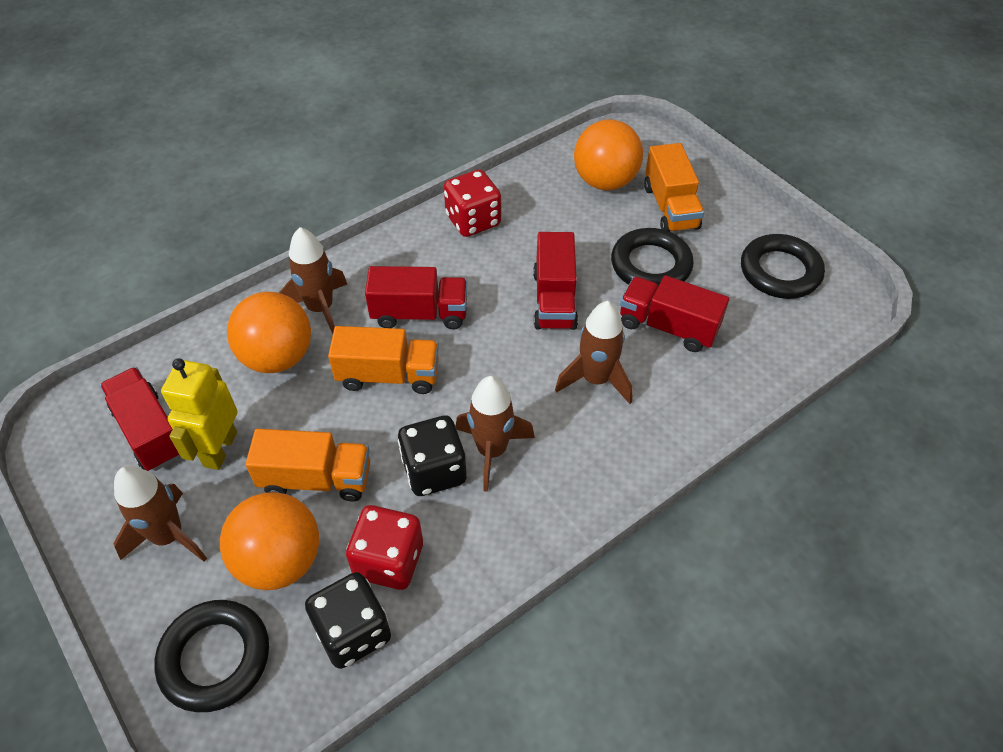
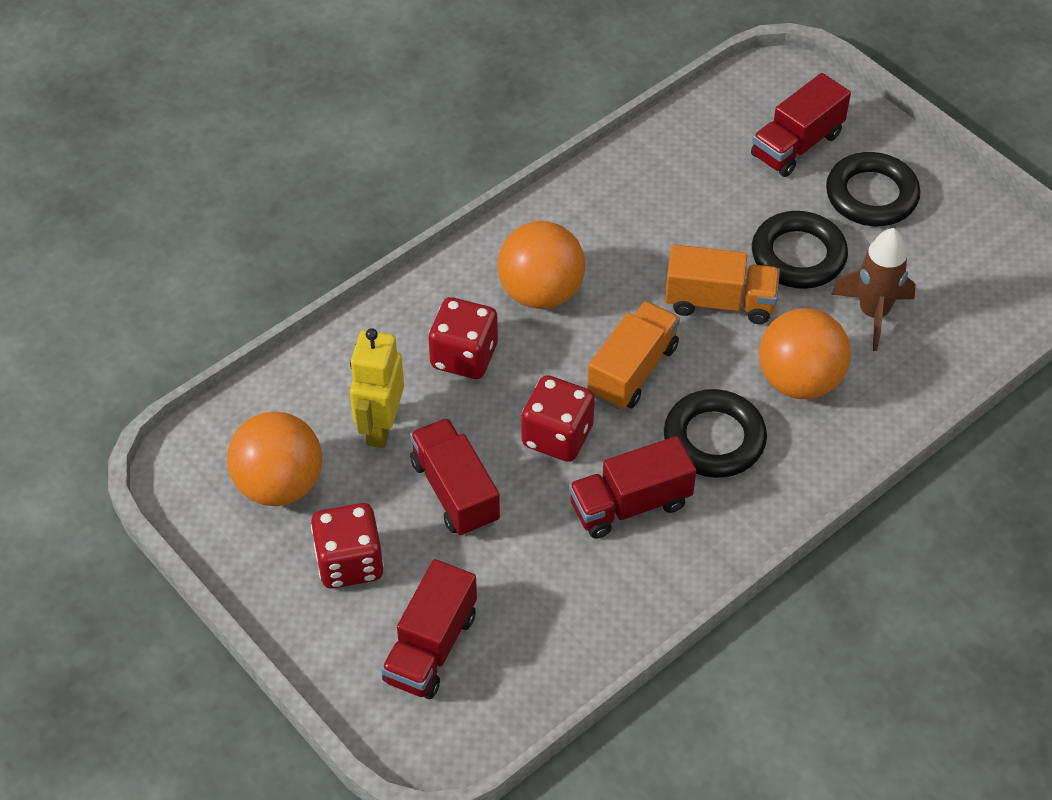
black dice: [305,572,391,669] [398,416,467,496] = 2 -> none = 0
brown rocket: [113,466,207,562] [279,227,347,334] [456,376,535,492] [555,301,633,404] = 4 -> [831,228,916,351] = 1
orange truck: [246,429,370,502] [328,326,439,394] [644,143,704,232] = 3 -> [587,301,680,410] [665,244,780,324] = 2
red dice: [346,505,423,590] [444,169,501,237] = 2 -> [311,503,384,589] [428,297,498,379] [522,375,595,462] = 3

